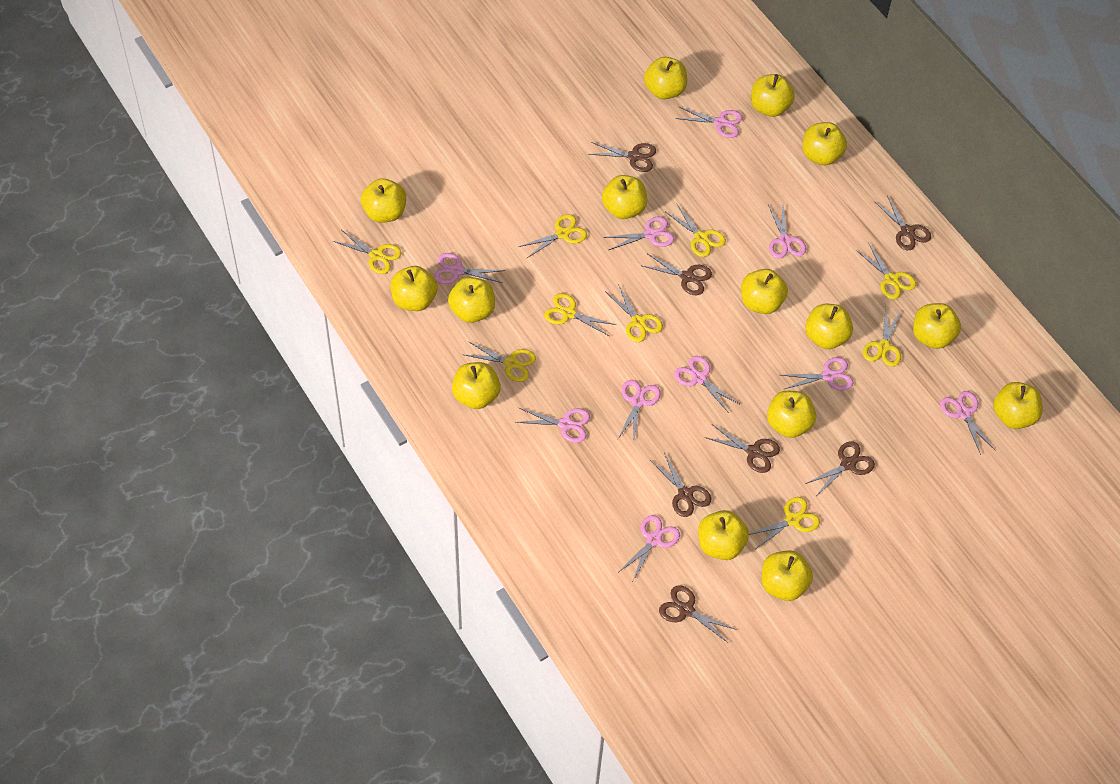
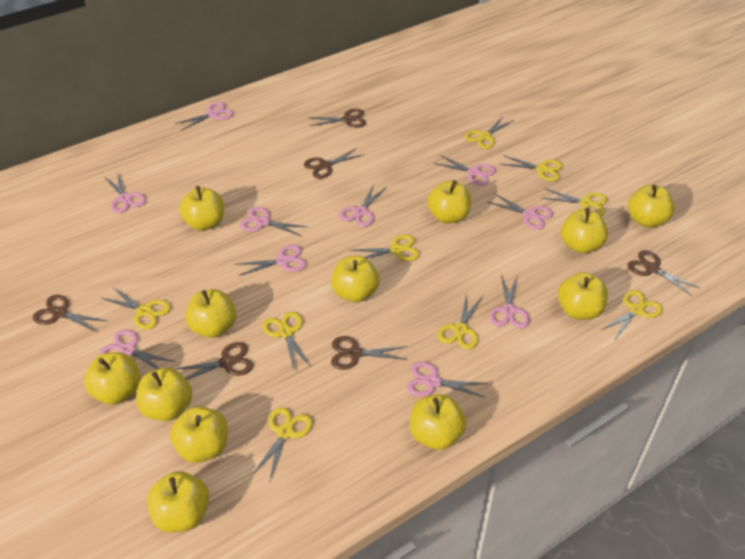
brown scissors: [588,142,656,172] [643,254,712,295] [650,452,711,517] [659,585,737,643] [705,424,780,473] [805,441,875,495] [874,195,931,250] = 7 -> [33,295,107,332] [174,342,253,380] [304,148,365,179] [308,109,366,128] [331,336,408,370] [627,250,700,296] = 6
yellow apple: [361,178,406,223] [391,266,438,311] [448,277,495,323] [452,362,501,409] [602,175,647,219] [644,57,687,99] [698,510,749,560] [741,269,788,314] [751,74,795,117] [761,551,813,601] [767,391,816,438] [802,122,847,165] [805,304,853,349] [913,303,961,349] [993,382,1043,429] = 15 -> [84,352,140,405] [136,368,192,421] [147,471,209,532] [170,406,228,463] [179,186,224,231] [185,289,236,338] [331,256,380,302] [410,395,466,450] [427,180,471,224] [558,272,608,320] [561,208,608,254] [628,185,674,228] = 12

